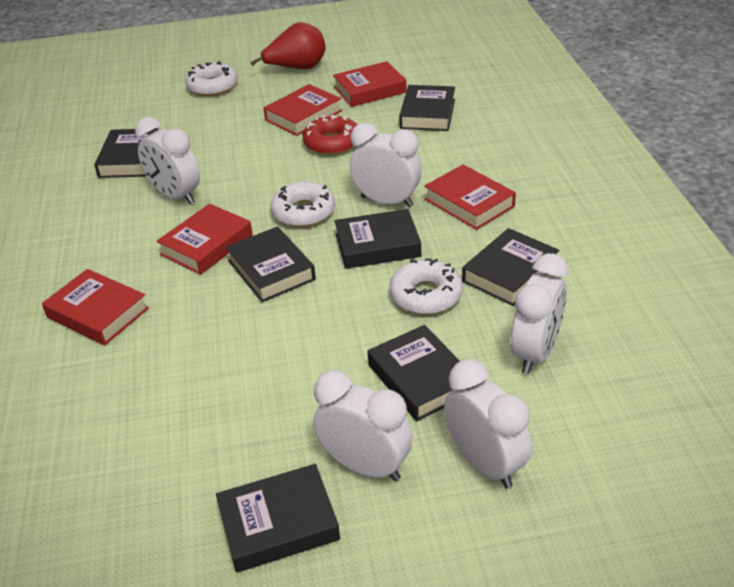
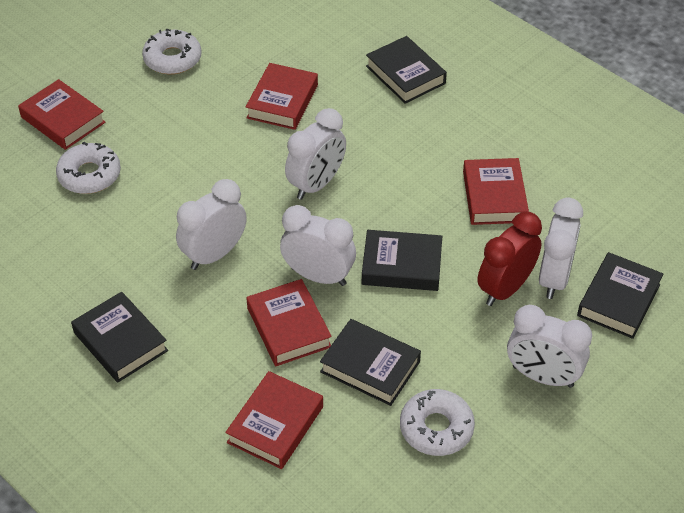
black book: [94,128,159,178] [216,464,340,573] [225,226,316,302] [335,209,421,269] [368,325,460,421] [399,85,455,131] [462,228,560,306] = 7 -> [71,292,168,382] [320,319,421,406] [362,230,442,291] [366,36,447,104] [577,252,663,339] = 5
red clock: none = 0 -> [477,212,542,306] = 1
red donut: [303,115,357,155] = 1 -> none = 0
red pear: [250,22,325,69] = 1 -> none = 0

